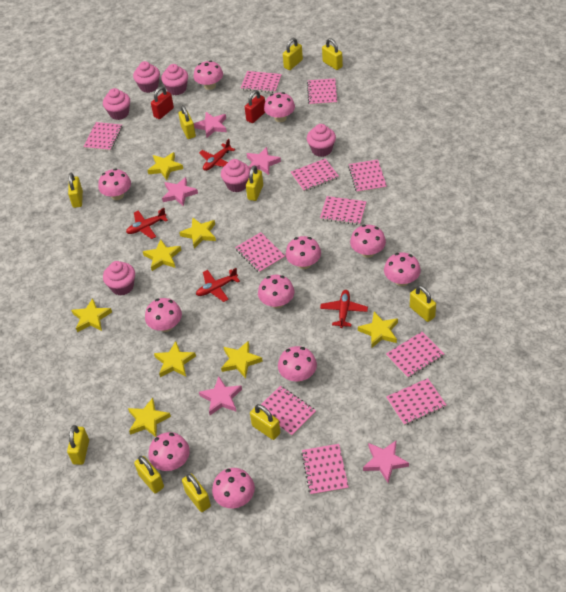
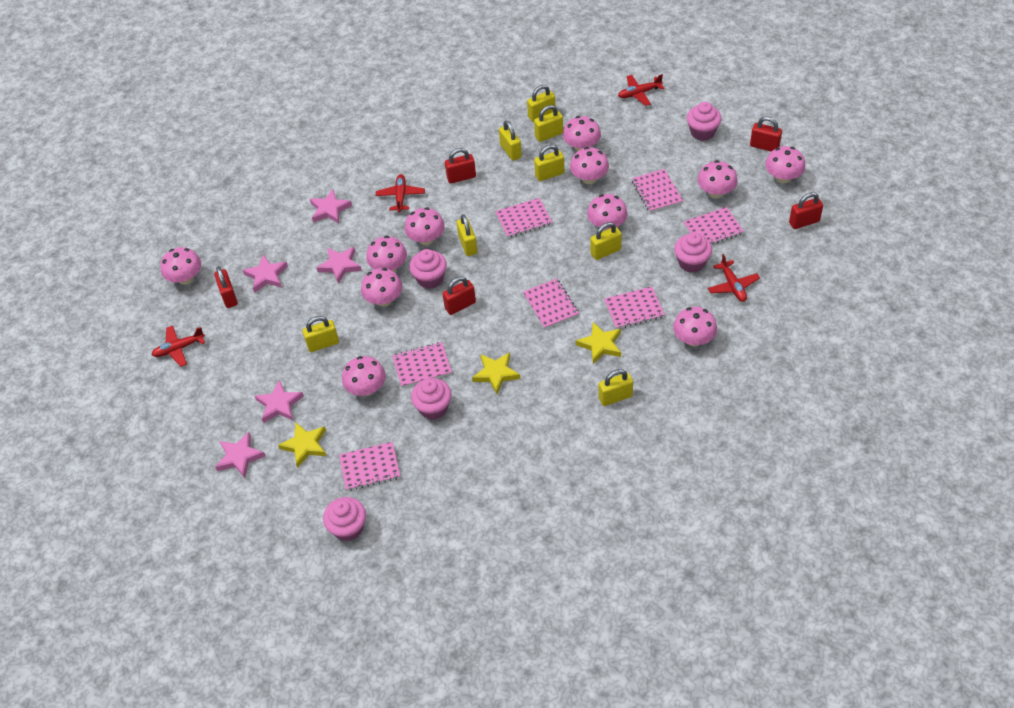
pink cupcake: [103,88,130,120] [103,261,135,296] [133,61,160,93] [161,64,188,95] [221,159,250,192] [307,124,336,157] = 6 -> [323,497,366,541] [409,249,447,289] [411,378,451,420] [674,232,712,273] [687,102,722,141] = 5
pink notebook: [84,122,123,151] [235,232,285,273] [241,71,282,93] [261,386,316,436] [291,159,339,192] [301,444,349,495] [307,78,337,105] [320,196,367,225] [348,159,387,193] [386,332,444,378] [386,378,446,426] = 11 -> [339,442,400,491] [392,342,452,388] [495,198,552,238] [523,278,579,329] [604,286,665,329] [632,169,683,212] [684,207,744,245] = 7
red padlock: [151,86,174,119] [245,90,265,123] = 2 -> [214,266,238,308] [443,277,476,315] [445,148,476,184] [750,116,782,152] [789,192,823,229] = 5
yellow padlock: [67,425,89,465] [68,173,83,208] [134,456,164,493] [178,105,196,139] [182,474,211,512] [246,165,263,201] [250,404,280,440] [283,38,303,70] [322,38,343,70] [410,285,436,322] = 10 -> [303,316,339,352] [457,214,477,256] [499,120,522,161] [527,85,556,122] [534,105,563,142] [534,145,564,181] [590,222,622,260] [599,369,633,406] = 8
yellow star: [71,298,112,332] [128,398,171,437] [143,239,181,271] [147,152,183,180] [154,341,196,377] [179,217,216,248] [221,340,263,378] [358,312,398,348] = 8 -> [278,423,326,468] [472,352,520,394] [576,322,621,364] = 3

